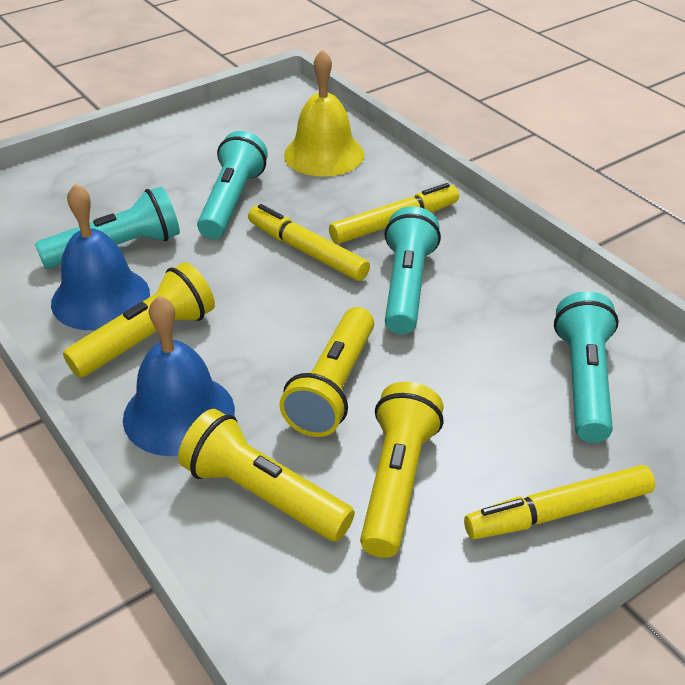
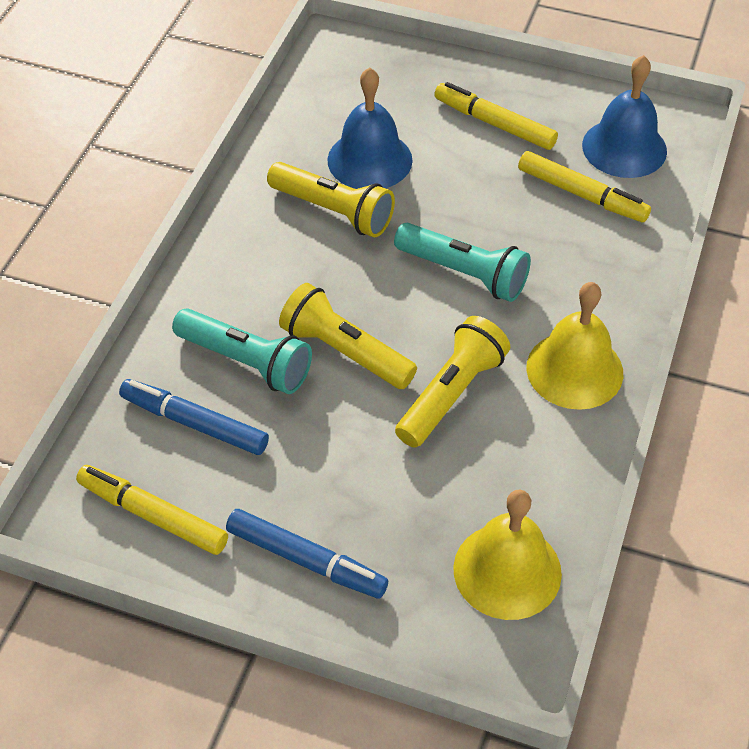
blue marker: none = 0 -> [119,379,269,455] [226,509,388,598] = 2
turquoise flashlight: [35,186,180,269] [197,131,268,239] [384,206,441,334] [554,291,619,443] = 4 -> [172,308,312,394] [394,223,531,302] = 2
yellow bell: [284,49,364,177] = 1 -> [453,490,562,620] [526,282,623,410] = 2
yellow flashlight: [63,262,215,378] [178,409,355,542] [279,307,374,437] [360,382,444,558] = 4 -> [267,162,395,237] [279,283,417,389] [395,316,510,448] = 3

